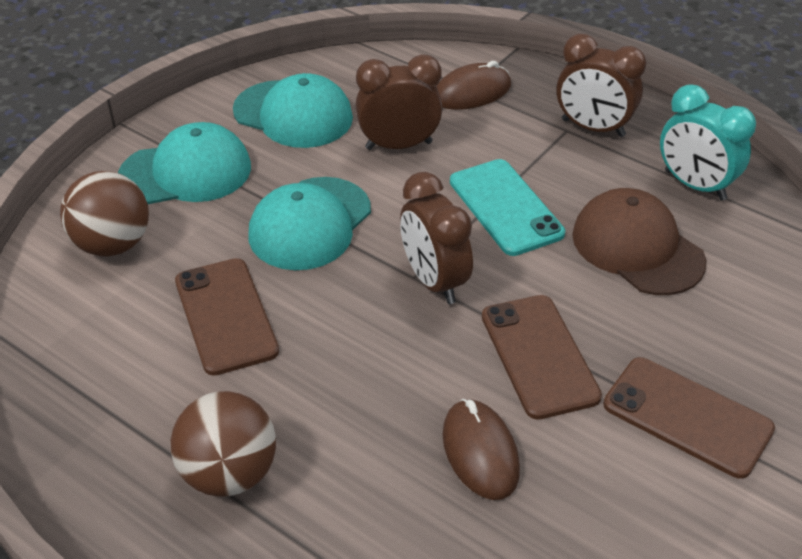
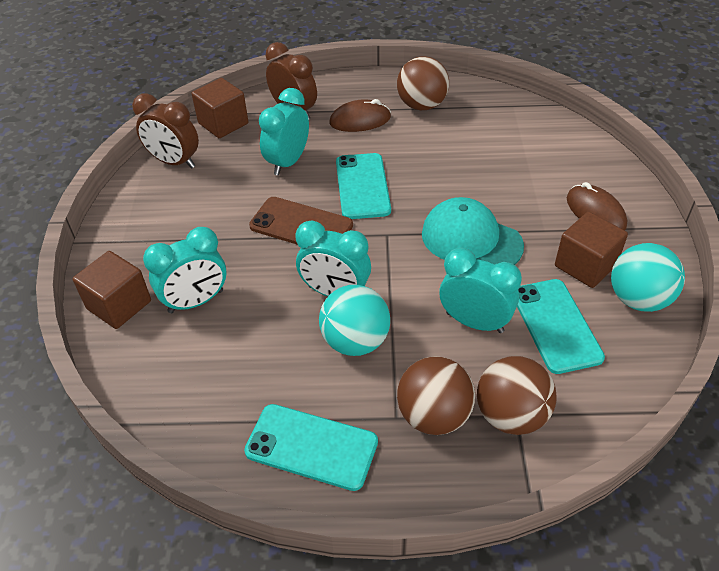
brown ball: [60,171,149,256] [171,391,276,497] = 2 -> [397,56,449,110] [397,356,475,435] [477,356,557,435] = 3
brown cap: [572,188,706,295] = 1 -> none = 0
brown clock: [356,54,443,150] [400,172,473,304] [556,34,646,137] = 3 -> [132,93,199,168] [265,42,317,119] = 2
brown cube: none = 0 -> [73,251,151,329] [192,78,248,138] [555,212,628,288] = 3
brown phone: [175,258,279,376] [482,295,602,420] [603,357,775,479] = 3 -> [249,197,353,245] = 1
turquoise ball: none = 0 -> [319,285,390,356] [611,243,685,312] = 2
turquoise cap: [118,122,251,204] [233,73,353,148] [249,177,371,270] = 3 -> [422,197,524,265] = 1
turquoise clock: [660,84,756,200] = 1 -> [143,227,226,313] [259,88,309,176] [296,220,371,296] [439,248,522,333] = 4
turquoise phone: [450,159,565,256] = 1 -> [244,404,378,491] [336,153,391,219] [517,279,605,374] = 3

